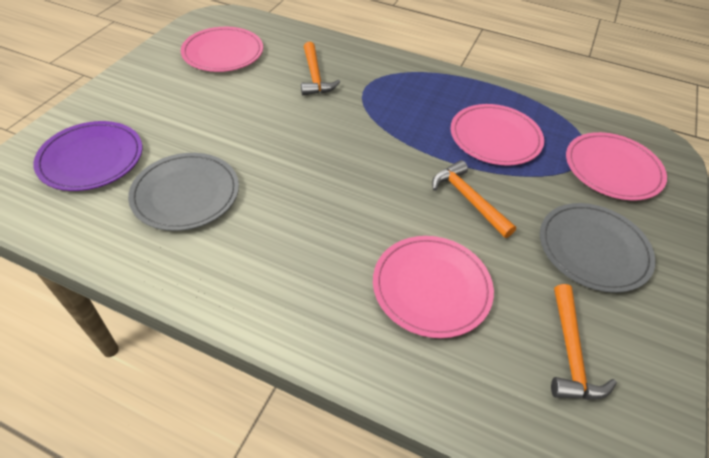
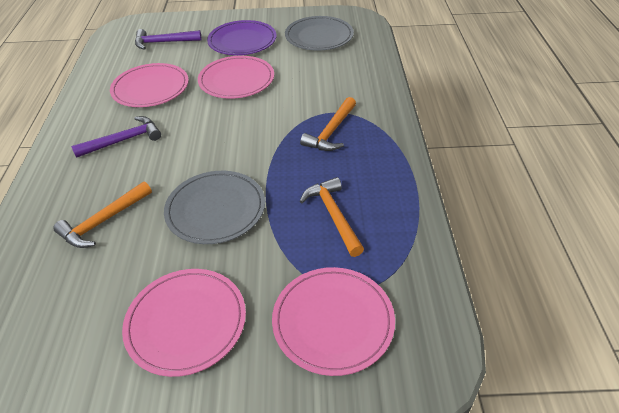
purple hammer: none = 0 -> [71,116,161,158] [135,29,202,50] = 2

